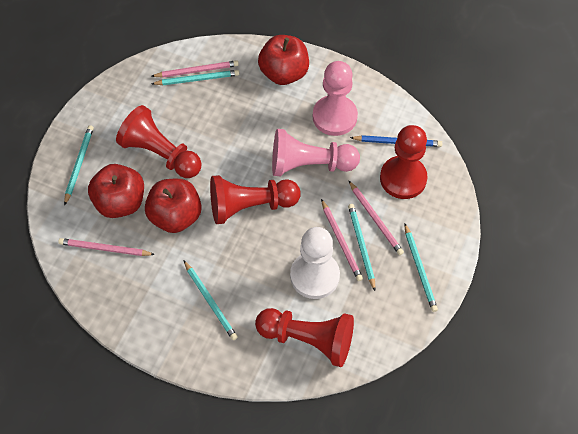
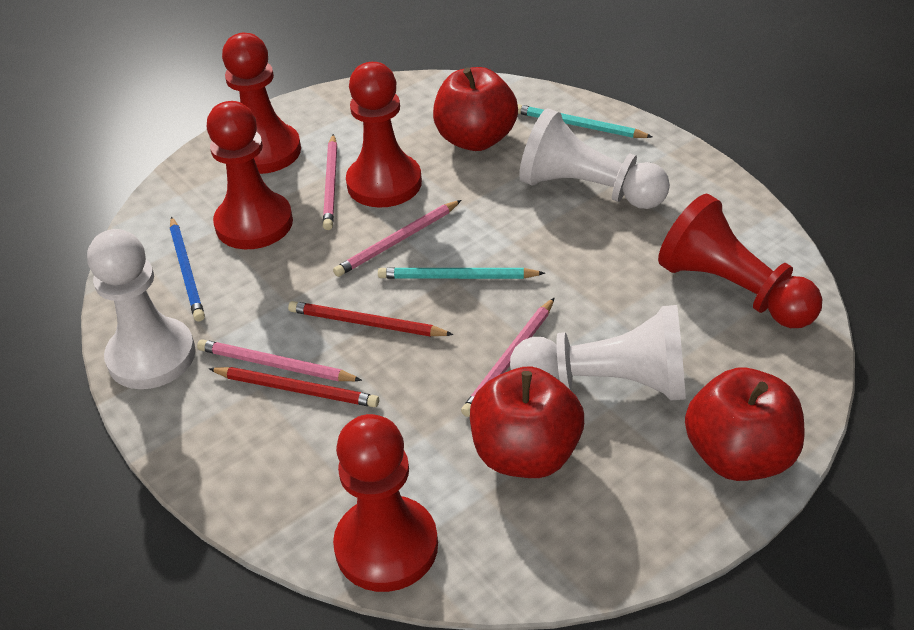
pink pawn: [272,129,360,176] [313,61,358,136] = 2 -> none = 0
red pawn: [116,105,202,178] [210,175,301,224] [255,308,354,367] [380,125,428,199] = 4 -> [207,101,293,249] [222,33,301,174] [333,414,438,592] [346,62,422,208] [658,194,822,328] = 5
red pencil: none = 0 -> [209,367,379,407] [288,301,454,337] = 2
turquoise pencil: [64,125,94,206] [152,70,239,85] [184,261,238,340] [348,204,375,291] [405,224,438,312] = 5 -> [378,268,545,279] [518,104,652,138] = 2
white pawn: [290,227,340,299] = 1 -> [87,229,196,389] [510,305,686,401] [519,108,670,209] = 3

